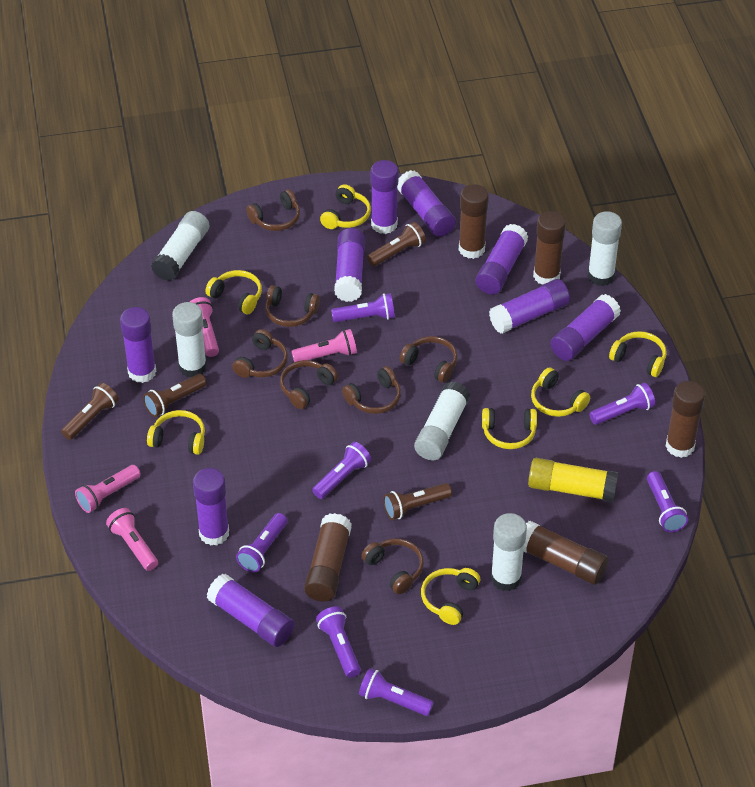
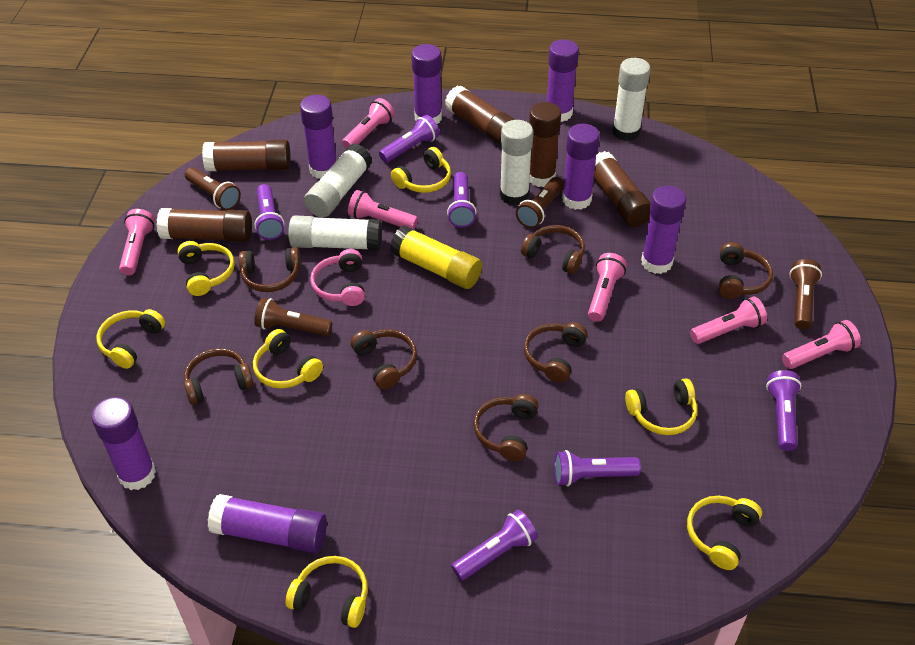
pink flashlight: [75,465,141,513] [106,508,158,571] [190,297,219,357] [292,329,357,362] = 4 -> [119,209,155,275] [342,98,395,148] [348,190,418,229] [588,253,627,322] [690,296,767,344] [782,320,861,369] = 6
pink headphones: none = 0 -> [310,249,365,306] = 1
purple flashlight: [236,513,287,573] [312,442,371,499] [316,606,361,677] [331,293,395,322] [359,668,434,716] [589,383,655,425] [647,471,688,532] = 7 -> [255,184,284,240] [379,115,440,163] [447,172,476,228] [451,510,538,581] [554,450,641,486] [766,370,802,451] = 6
purple glue stick: [120,307,156,383] [193,468,229,545] [207,574,294,647] [334,228,365,302] [371,160,399,234] [397,170,456,237] [476,224,528,294] [489,279,570,334] [550,294,621,361] = 9 -> [91,397,156,490] [208,494,327,553] [300,95,337,179] [411,44,442,124] [547,39,579,122] [562,124,600,210] [641,186,686,274] = 7
white glue stick: [151,211,209,281] [172,302,207,377] [414,381,471,460] [491,513,527,591] [588,211,622,286] = 5 -> [288,215,382,251] [304,144,372,218] [500,120,533,206] [612,58,651,141] = 4

